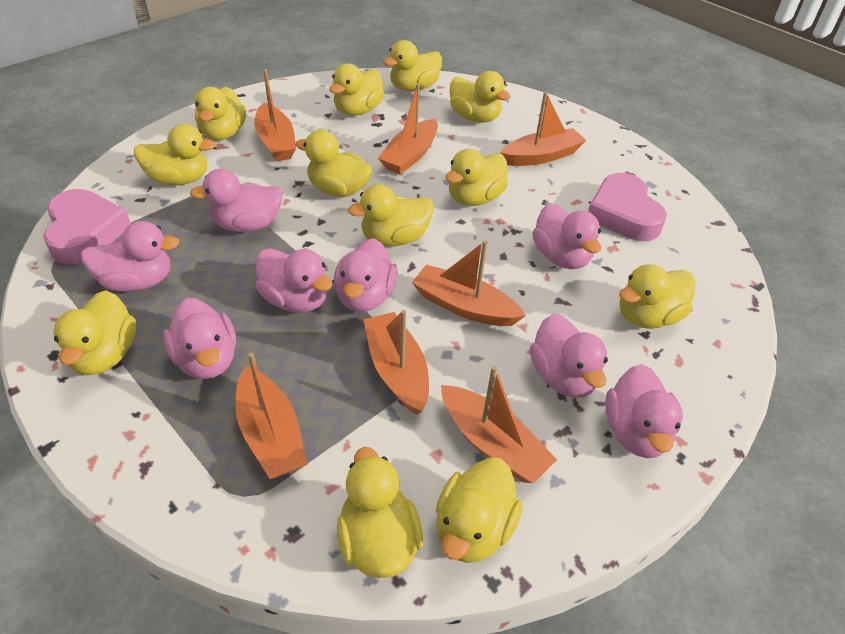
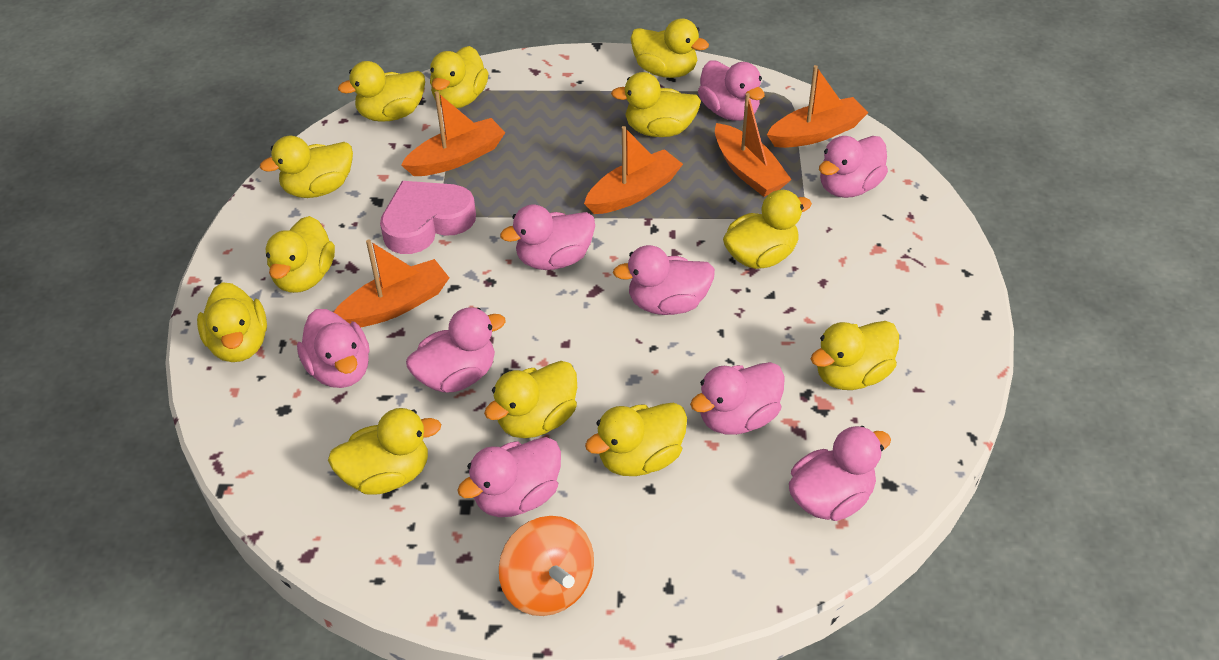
orange boat: [235,353,307,479] [254,69,296,161] [363,310,429,415] [378,84,438,174] [412,240,526,326] [441,366,557,483] [500,92,586,166] = 7 -> [334,239,449,327] [401,91,505,176] [584,126,683,214] [715,93,792,197] [767,65,868,148] = 5
orange spinning top: none = 0 -> [499,516,594,616] = 1
pink duck: [81,221,180,292] [163,298,236,379] [190,169,283,232] [256,248,333,313] [334,238,398,312] [530,314,608,398] [532,203,601,269] [605,364,683,458] = 8 -> [297,309,370,388] [406,307,506,393] [457,437,561,517] [500,204,595,270] [613,245,715,315] [690,362,785,435] [698,60,765,121] [789,426,891,521] [819,136,888,198] = 9
pink heart: [43,189,131,264] [588,173,667,241] = 2 -> [380,181,476,254] = 1

